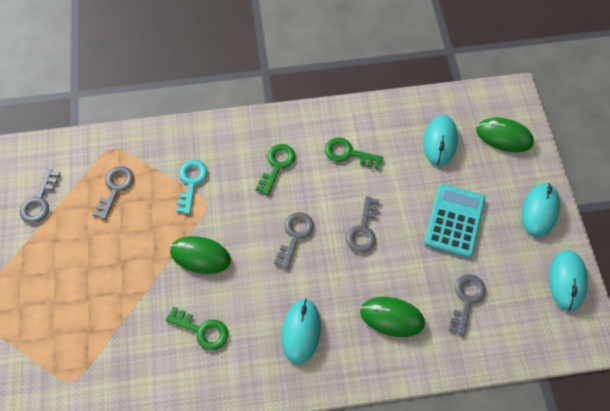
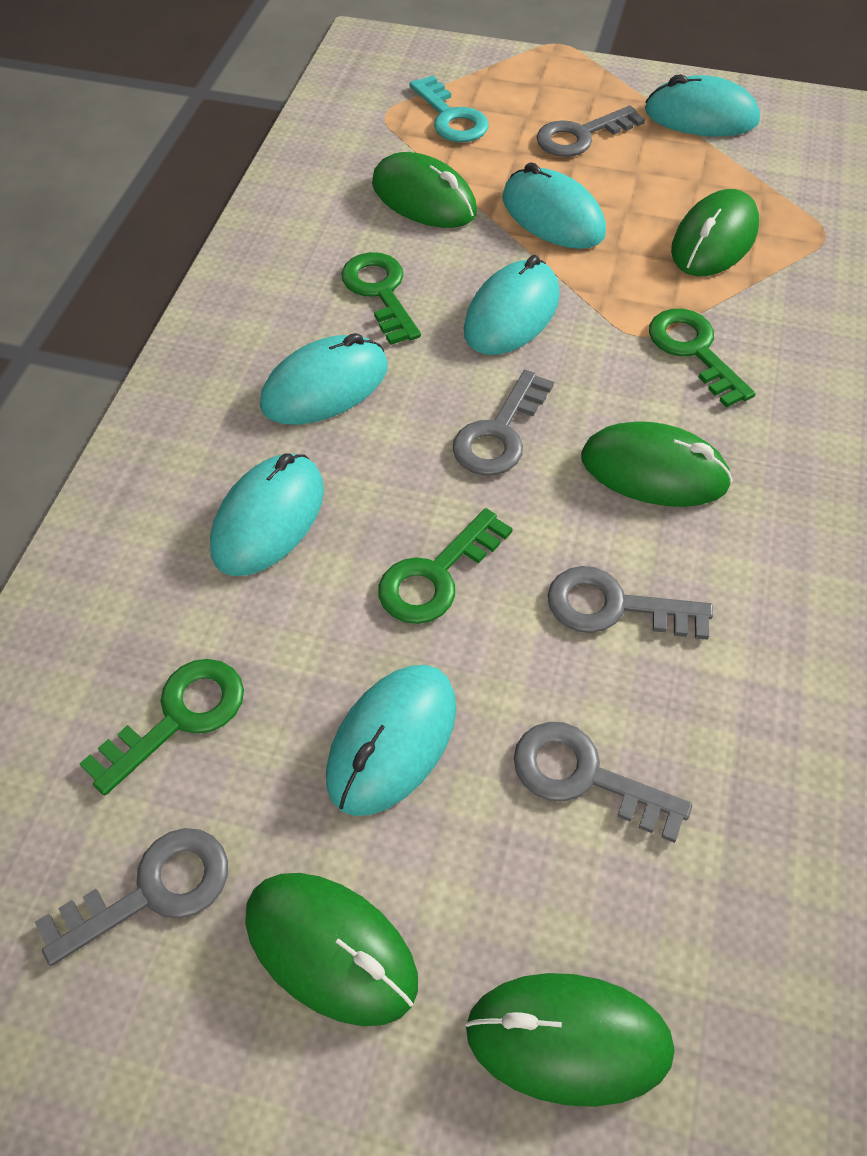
green key: [165,307,228,351] [256,144,295,195] [325,138,383,169] = 3 -> [79,659,244,796] [341,252,421,345] [378,508,513,624] [649,309,756,408] = 4
green mouse: [170,236,231,274] [360,297,425,337] [476,117,534,152] = 3 -> [245,873,418,1026] [372,152,477,228] [465,973,675,1107] [581,421,733,507] [671,189,759,276] = 5
turquoise calculator: [424,184,485,258] = 1 -> none = 0
turquoise mouse: [282,299,321,365] [423,115,458,166] [522,183,560,237] [549,250,588,311] = 4 -> [210,453,324,576] [260,333,388,425] [326,665,456,816] [463,255,560,355] [502,162,606,249] [645,74,760,136] = 6

